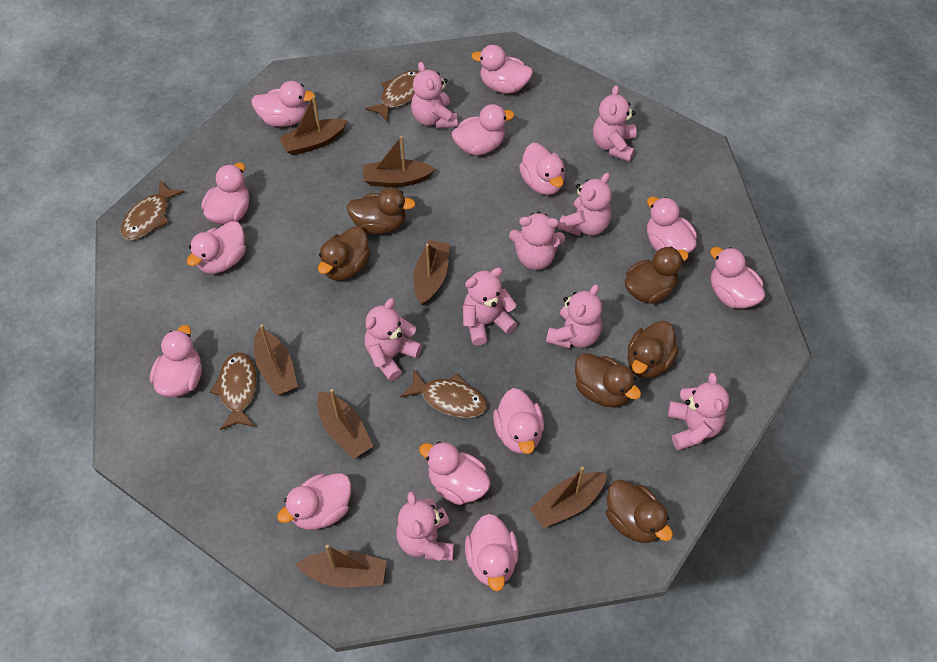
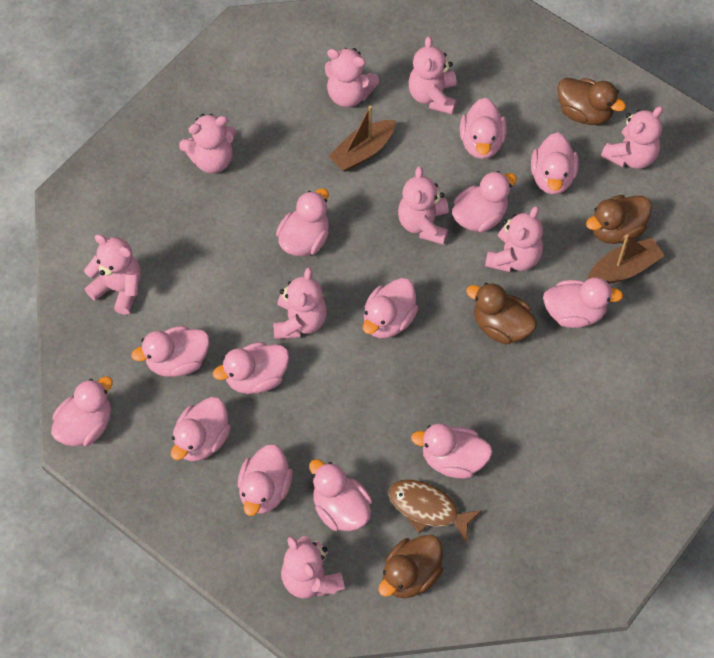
brown boat: [254,324,298,396] [279,95,348,156] [295,545,386,588] [317,389,373,459] [363,136,435,187] [413,240,450,305] [529,467,607,528] = 7 -> [328,106,396,172] [587,234,665,283] = 2
brown duck: [318,226,371,281] [347,187,416,234] [575,353,641,407] [606,480,673,543] [625,247,689,304] [627,321,679,379] = 6 -> [378,535,443,598] [466,283,537,345] [557,78,626,125] [586,195,652,244] = 4
brown fish: [121,180,185,240] [210,352,257,430] [365,70,420,123] [400,369,487,418] = 4 -> [388,480,482,543] = 1

